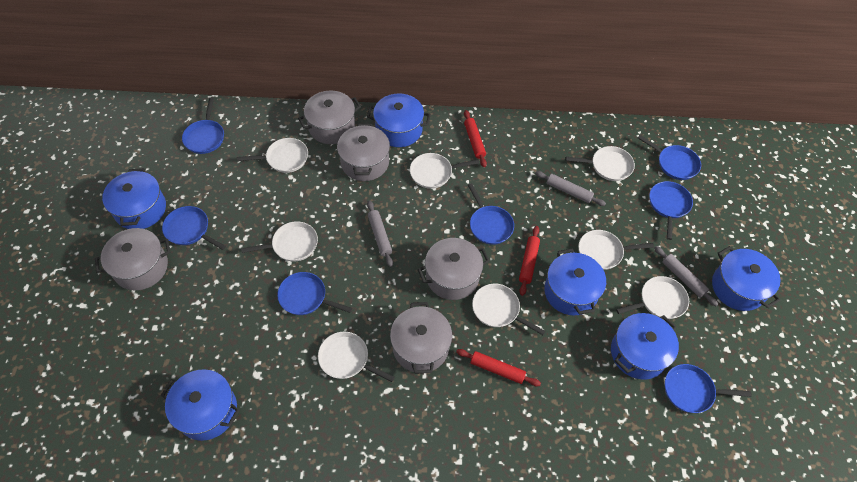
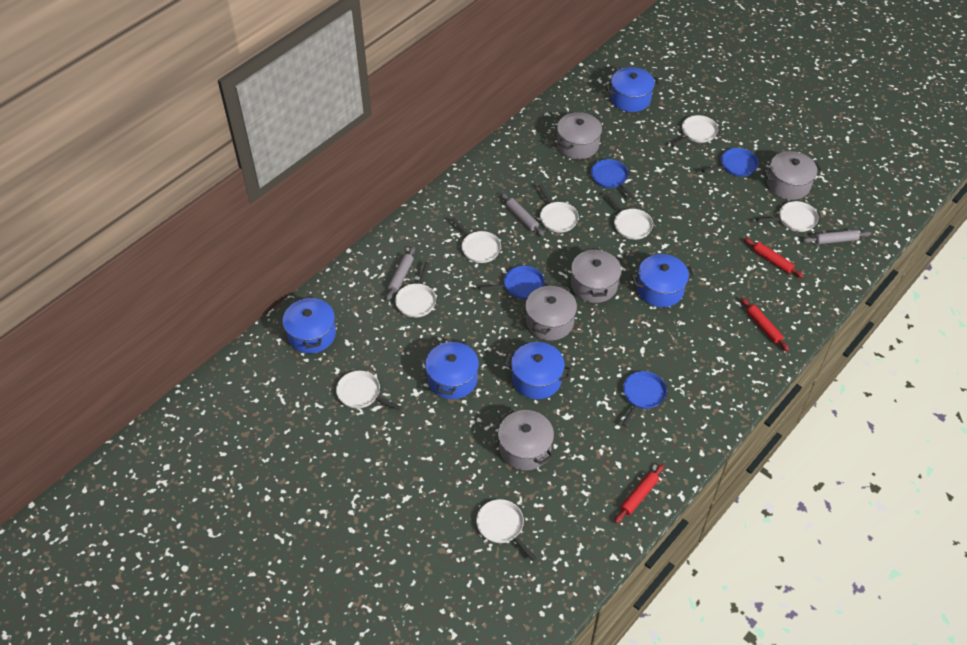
blue pan: [162,206,226,250] [182,98,224,154] [277,272,352,315] [468,183,514,245] [638,135,701,180] [649,181,693,240] [665,364,752,413] = 7 -> [478,266,545,299] [591,159,635,200] [622,371,667,427] [701,148,759,176] = 4
blue pot: [102,168,166,229] [161,369,240,441] [367,93,431,147] [544,249,606,315] [611,313,679,379] [712,246,781,311] = 6 -> [283,296,336,354] [425,339,479,399] [504,342,572,399] [605,67,660,112] [631,254,695,307] = 5

